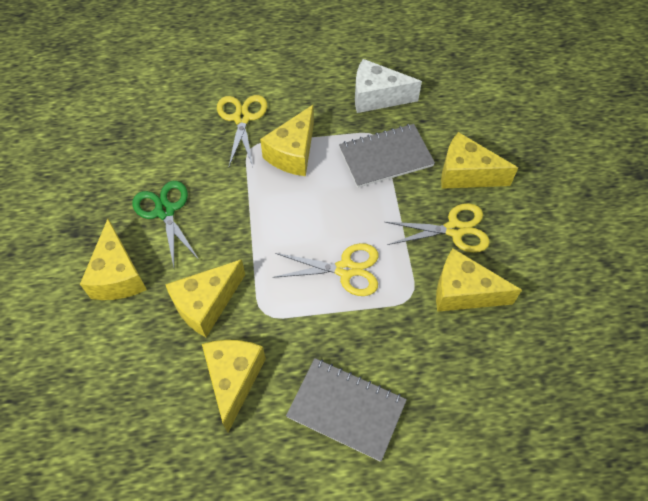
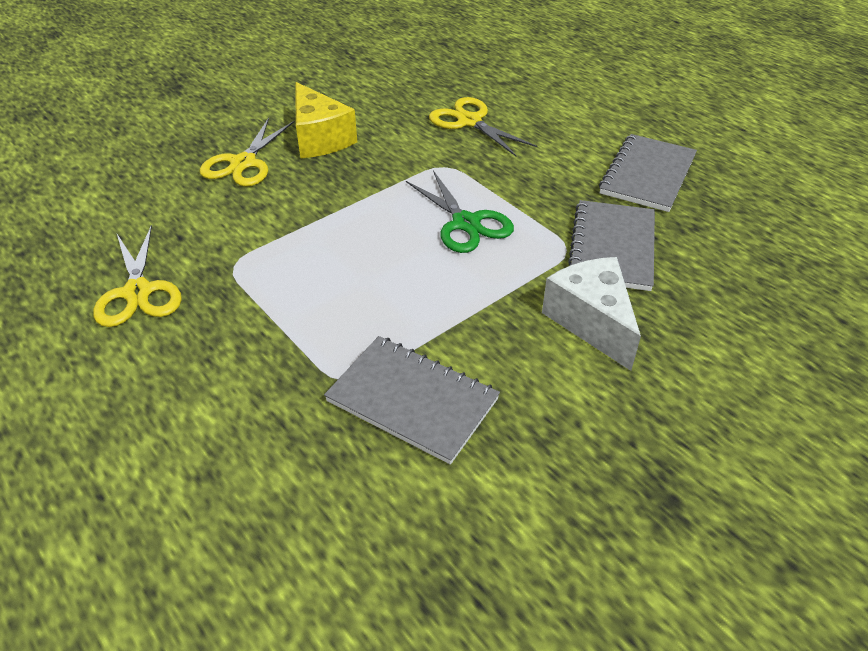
grey notebook: [286,358,407,462] [339,124,435,188] = 2 -> [324,336,500,465] [568,200,655,291] [599,134,697,212] = 3
yellow cheese: [80,219,147,300] [165,259,245,337] [202,340,266,433] [260,105,314,176] [436,248,522,312] [441,132,518,189] = 6 -> [296,82,357,158] = 1

